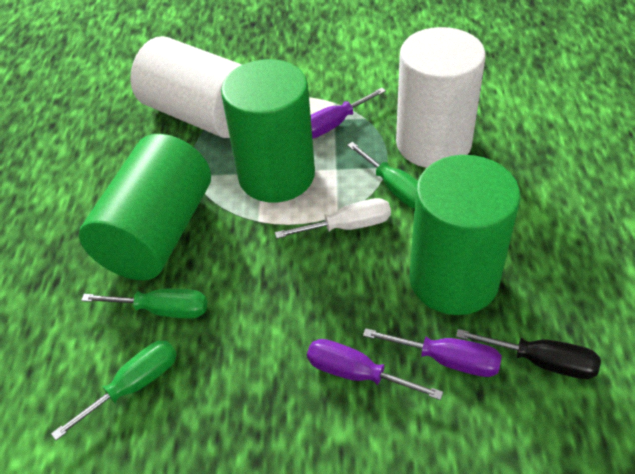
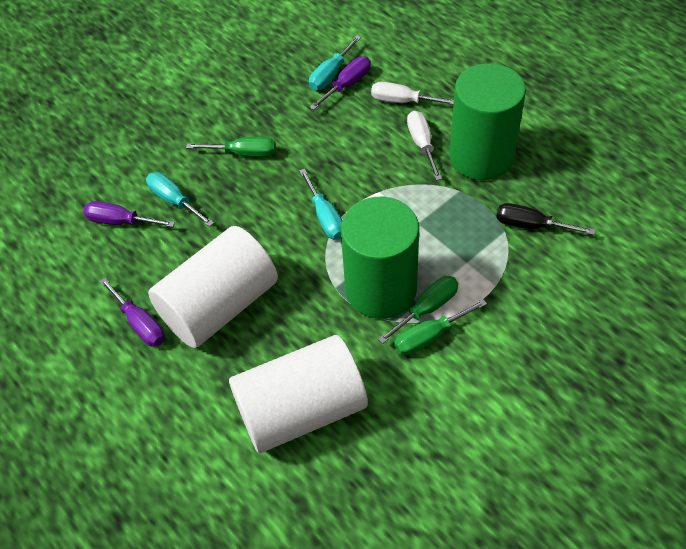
green cylinder: [79,134,211,280] [221,59,315,202] [409,155,521,315] = 3 -> [341,197,419,319] [450,63,526,180] = 2
turquoise screwdriver: none = 0 -> [146,172,214,227] [299,169,342,240] [309,36,361,91] = 3
white screwdriver: [275,198,391,239] = 1 -> [371,82,454,105] [407,111,442,181] = 2

